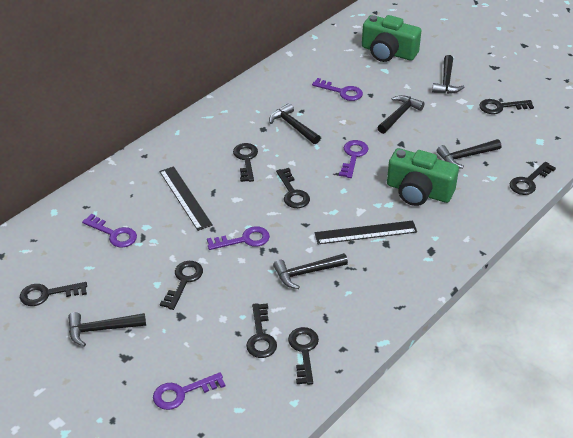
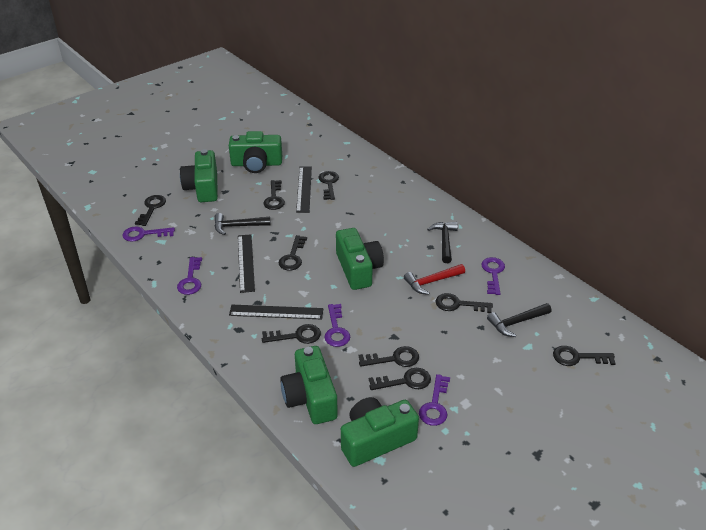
black hammer: [68,312,146,347] [269,103,320,144] [273,253,348,289] [377,95,425,134] [432,55,464,94] [437,139,501,169] = 6 -> [214,213,271,235] [427,222,458,263] [487,303,551,337] = 3
black key: [20,282,87,306] [160,261,203,310] [233,143,258,182] [246,303,277,358] [276,168,310,208] [288,327,319,385] [479,99,534,114] [510,162,556,195] = 8 -> [135,195,166,226] [262,324,321,344] [263,180,285,210] [279,235,307,271] [319,171,339,200] [359,346,419,367] [369,368,431,390] [435,293,493,313] [553,346,616,366] = 9
black ruler: [159,167,213,231] [315,220,417,244] = 2 -> [229,305,323,319] [238,234,255,293] [296,167,312,213] = 3
green camera: [362,15,422,62] [387,148,459,206] = 2 -> [180,149,218,202] [229,131,282,173] [280,346,338,424] [336,228,384,290] [341,397,419,467] = 5
red hammer: none = 0 -> [404,264,465,295] = 1

